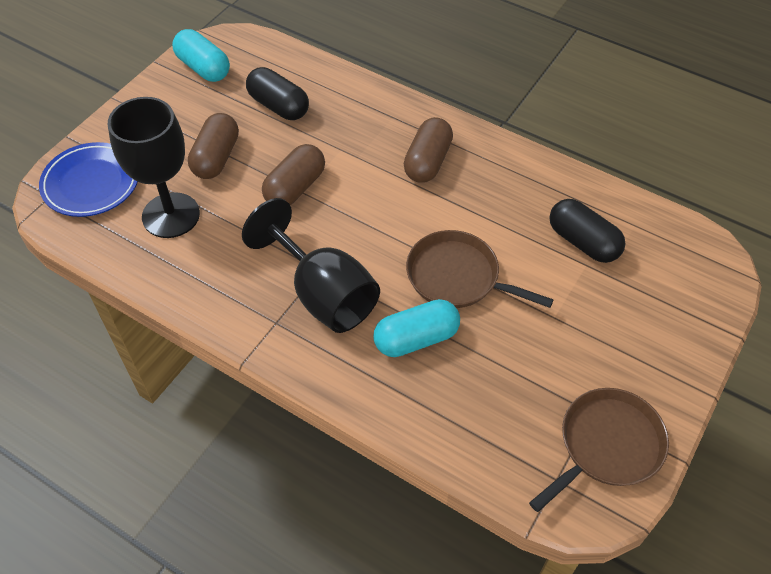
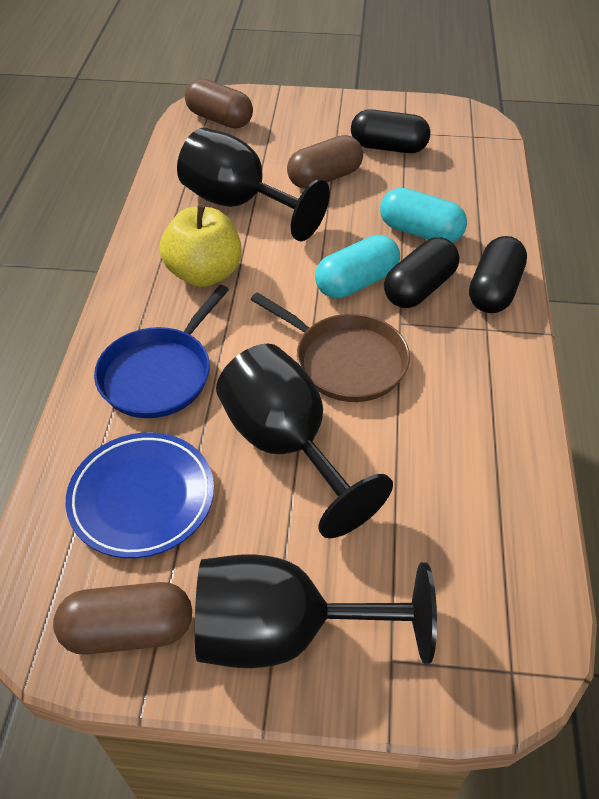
black capsule: [246,67,309,120] [549,199,625,263] = 2 -> [351,109,430,153] [384,237,459,308] [469,236,527,313] = 3
black goblet: [108,97,200,238] [242,198,380,333] = 2 -> [177,128,330,241] [195,554,437,668] [216,344,393,538] = 3
blue pan: none = 0 -> [94,285,229,418] = 1
brown pan: [406,230,554,308] [529,388,669,512] = 2 -> [250,292,410,402] = 1
yellow apple: none = 0 -> [160,204,242,287] = 1

